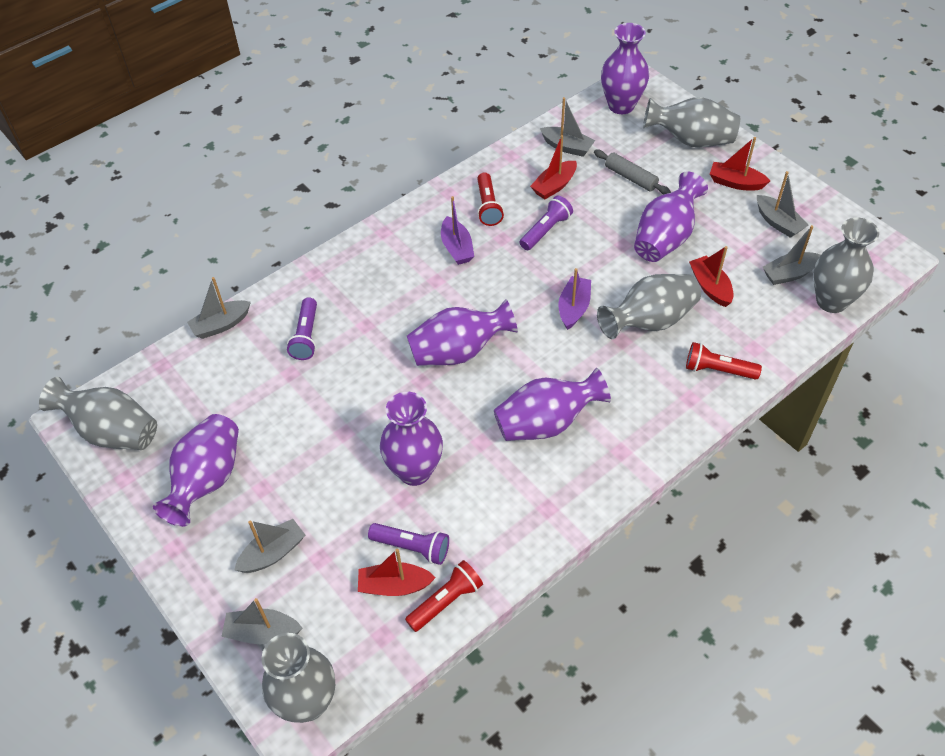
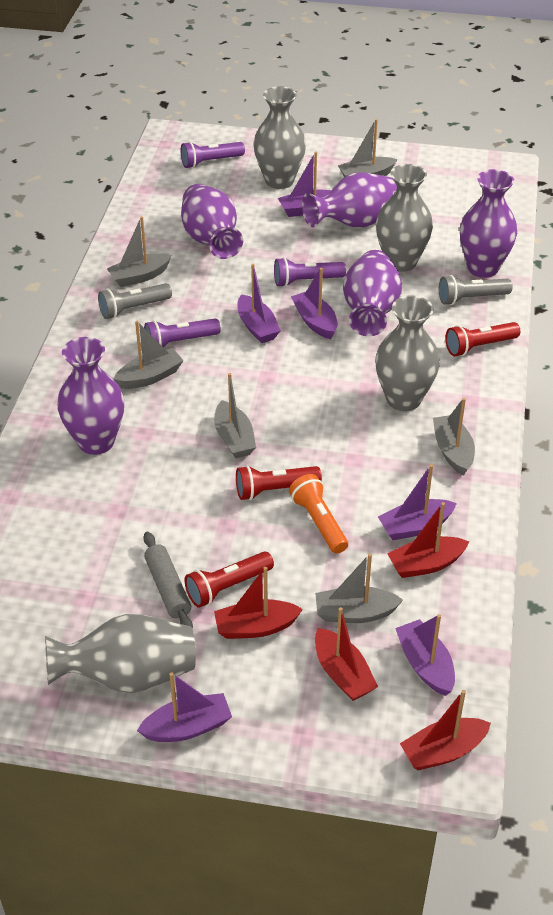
grey flashlight: none = 0 -> [98,283,172,319] [439,275,512,305] = 2
grey vase: [39,377,157,450] [262,633,335,723] [597,274,701,339] [643,97,740,147] [814,217,879,313] = 5 -> [45,614,196,693] [253,86,306,189] [375,295,440,411] [376,164,433,272] = 4
orange flashlight: none = 0 -> [289,474,348,554] = 1
purple boat: [441,196,474,265] [558,268,591,330] = 2 -> [137,672,232,742] [237,264,280,343] [278,152,331,217] [291,268,337,339] [378,464,457,540] [395,614,455,696] = 6
purple vase: [153,414,239,527] [380,392,443,486] [407,299,518,366] [494,368,611,441] [601,23,649,114] [634,171,708,262] = 6 -> [57,337,124,455] [181,184,243,259] [302,172,397,228] [343,250,402,337] [460,169,517,278] = 5

